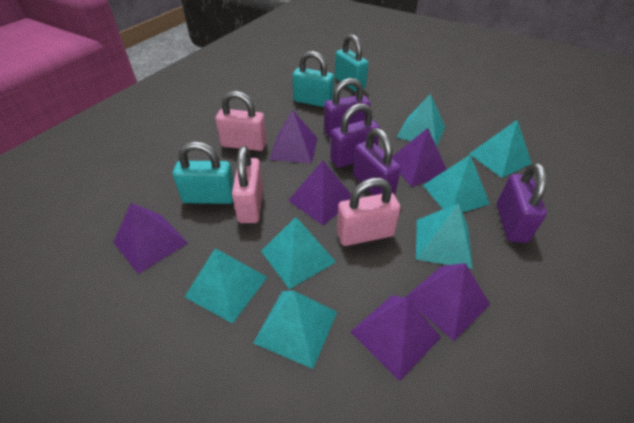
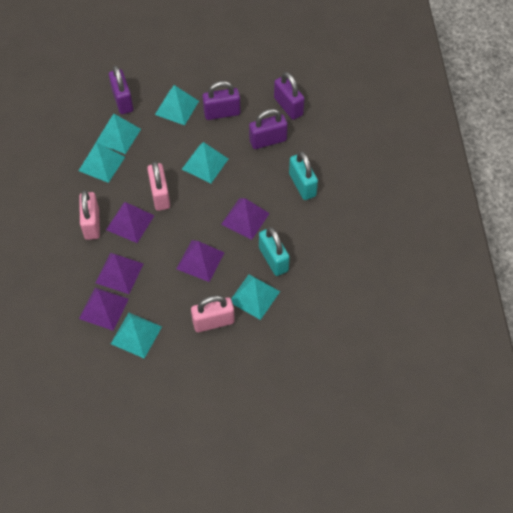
purple pyramid: [113,203,188,274] [269,109,318,164] [288,160,351,225] [351,295,441,381] [392,128,447,187] [404,263,490,341] = 6 -> [79,288,129,331] [95,253,144,294] [106,202,155,243] [176,240,225,282] [221,198,270,240] = 5
turquoise padlock: [173,141,234,204] [292,51,334,107] [335,34,369,92] = 3 -> [259,227,290,276] [289,151,318,200] = 2
turquoise pyramid: [185,248,267,324] [253,291,337,369] [261,217,336,289] [397,94,445,147] [416,203,473,269] [423,155,490,213] [469,119,532,178] = 7 -> [79,142,125,183] [96,113,141,154] [111,313,162,359] [155,85,199,125] [182,142,228,183] [231,274,280,320] = 6

